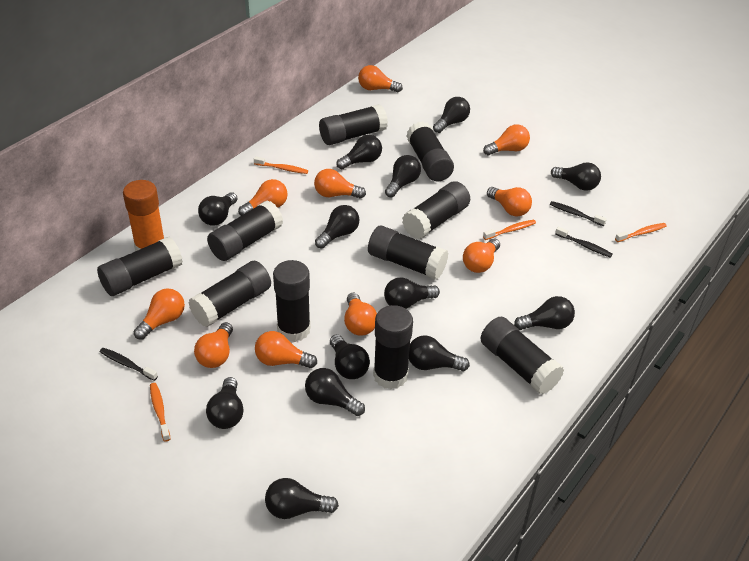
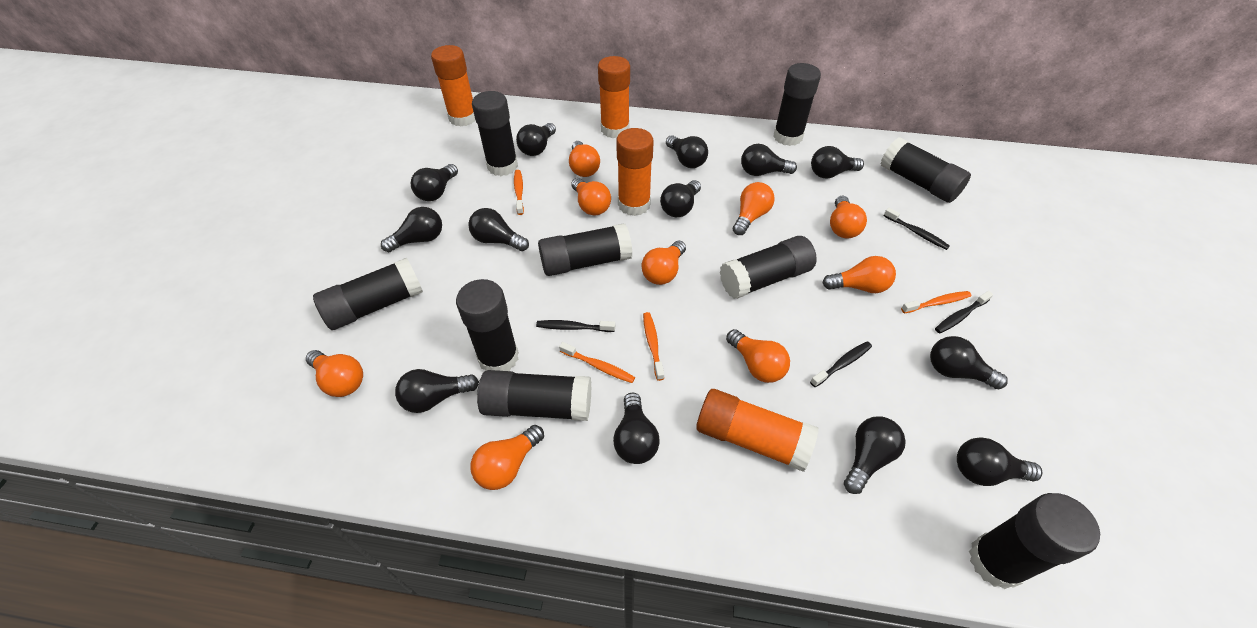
black glue stick: [97,237,183,296] [189,261,271,328] [207,200,283,261] [273,260,311,342] [319,104,388,145] [368,225,448,280] [373,305,413,389] [402,181,470,239] [407,121,454,182] [480,317,564,394] = 10 -> [313,258,423,330] [456,279,519,371] [472,91,518,176] [477,370,591,421] [538,223,633,276] [720,236,817,299] [773,63,821,146] [880,137,971,203] [969,493,1100,589] = 9
black toothbrush: [100,348,158,381] [550,201,607,226] [555,226,613,258] = 3 -> [536,320,615,332] [810,341,872,387] [884,208,950,250] [935,291,993,333] = 4
orange glue stick: [123,180,165,251] = 1 -> [431,45,475,127] [598,56,630,138] [616,128,654,216] [696,389,819,472] = 4
orange light bulb: [133,288,185,340] [194,322,233,368] [238,179,288,216] [255,331,317,368] [314,169,366,199] [344,293,377,336] [358,65,403,92] [463,239,500,273] [483,124,530,155] [487,187,532,216] = 10 -> [306,350,363,397] [470,425,544,490] [569,141,600,177] [571,178,611,215] [641,241,686,285] [726,329,790,383] [733,182,775,235] [822,256,896,293] [830,196,867,238] = 9

